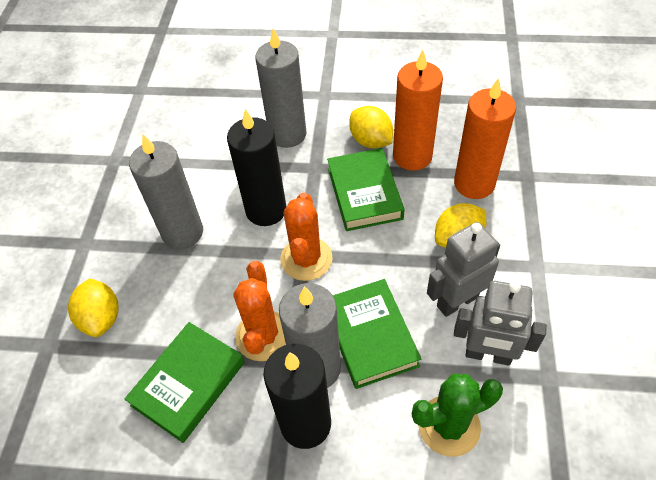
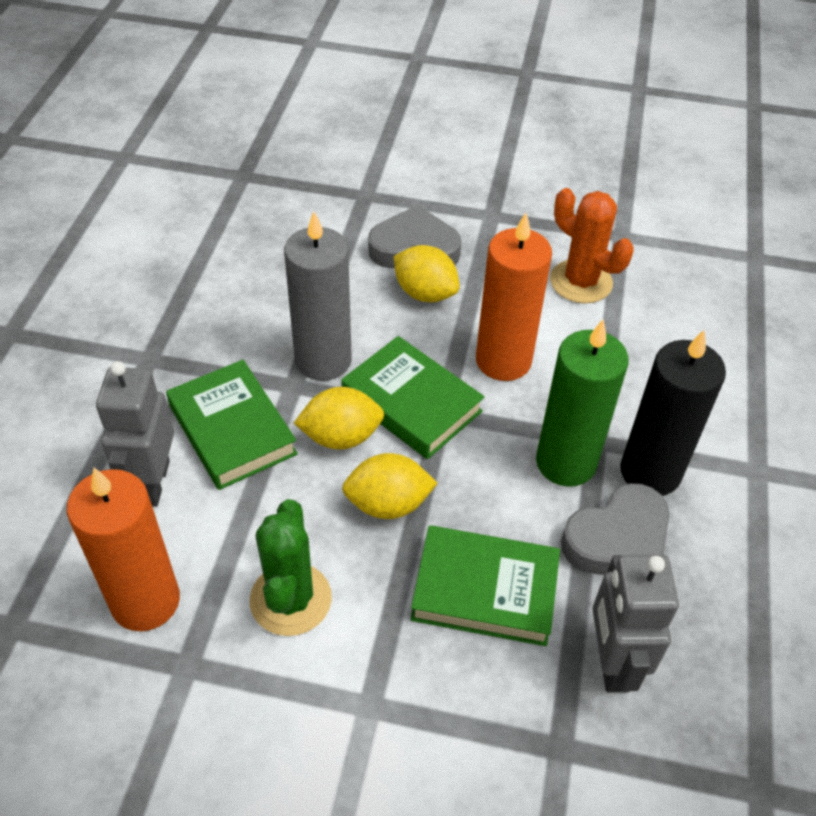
black candle: [227,109,286,226] [263,344,331,449] = 2 -> [620,330,726,496] = 1
green candle: none = 0 -> [536,319,629,487] = 1
grey candle: [129,134,203,249] [255,28,307,148] [279,283,341,388] = 3 -> [284,211,352,381] = 1
grey heart: none = 0 -> [368,205,461,268] [561,483,669,575] = 2
orange cactus: [233,261,286,361] [280,192,333,281] = 2 -> [550,188,634,303] = 1

